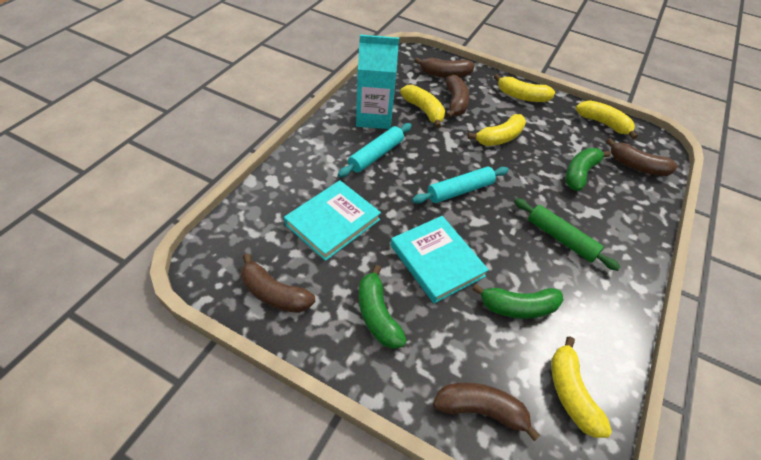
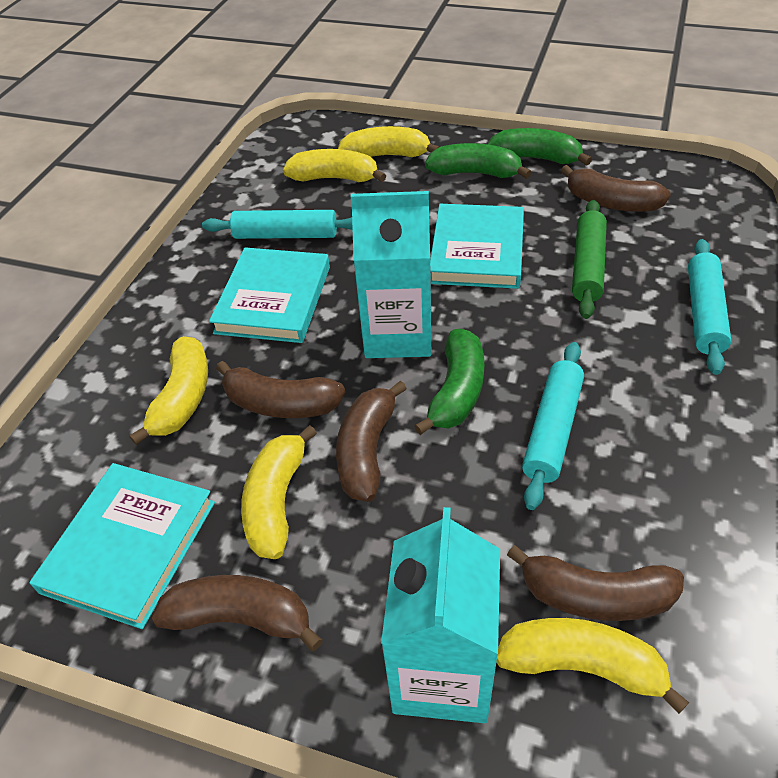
turquoise book: [284,180,381,261] [391,216,489,304] = 2 -> [29,463,215,629] [209,247,330,343] [430,204,524,289] = 3
turquoise carton: [356,34,399,129] = 1 -> [351,191,432,358] [381,507,500,723] = 2
turquoise rolling pin: [338,123,412,177] [412,167,509,204] = 2 -> [202,210,353,239] [522,342,584,510] [688,239,731,375] = 3

